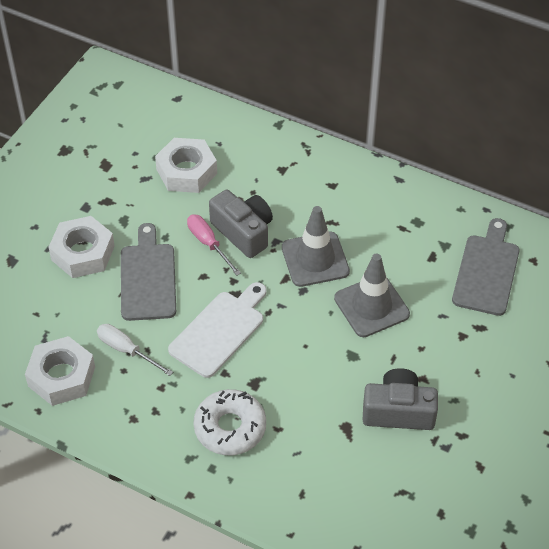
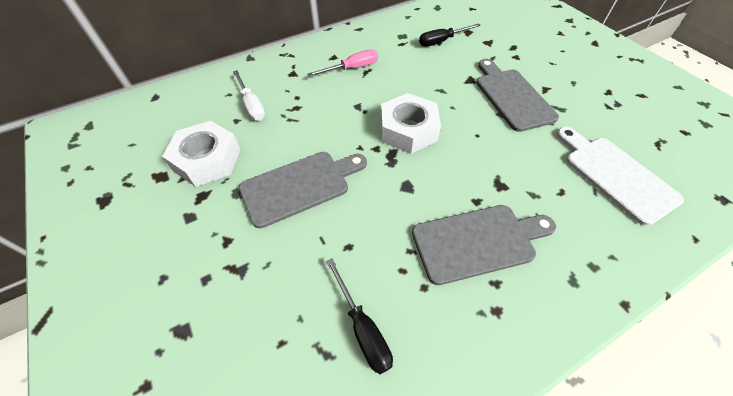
black screwdriver: none = 0 -> [326,259,393,374] [419,23,481,46] = 2
grey camera: [209,190,273,258] [363,368,438,430] = 2 -> none = 0
grey cutting board: [121,223,176,321] [452,218,520,316] = 2 -> [239,152,367,229] [412,205,556,285] [476,59,559,132] = 3
grey traffic cone: [282,206,350,287] [334,254,410,337] = 2 -> none = 0
white donut: [193,389,266,455] = 1 -> none = 0
white nut: [25,336,95,406] [48,216,115,278] [155,138,217,193] = 3 -> [162,121,240,187] [381,93,441,154] = 2

